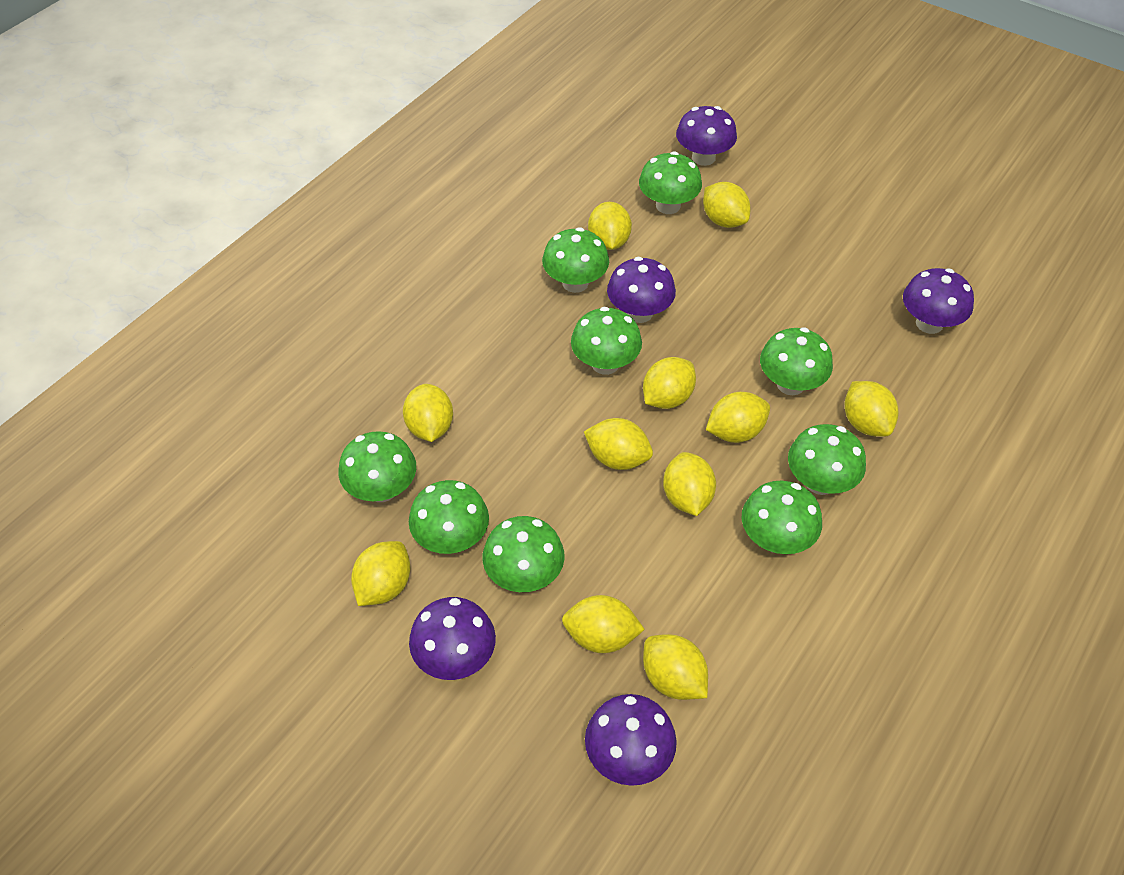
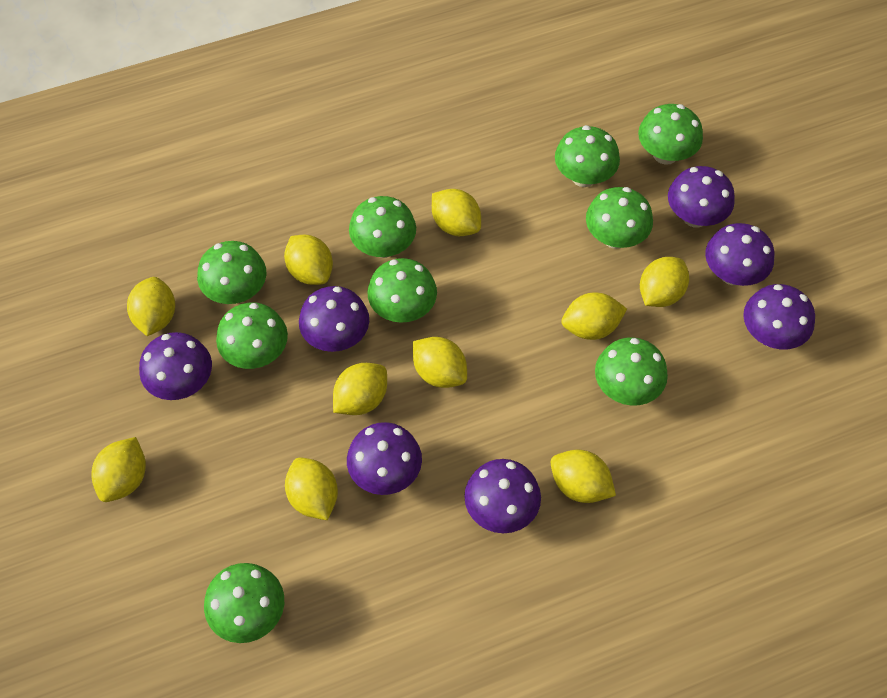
purple mushroom: [409,597,496,680] [585,694,677,786] [607,257,676,323] [676,106,737,166] [903,268,974,334] = 5 -> [139,332,212,400] [299,286,369,352] [347,422,422,495] [464,459,541,533] [668,166,735,228] [705,223,775,286] [743,284,815,349] = 7
yellow lemon: [351,541,410,606] [403,384,453,442] [562,595,645,653] [584,418,653,470] [588,202,632,250] [643,357,696,409] [643,634,708,700] [663,452,716,516] [703,182,750,228] [706,392,770,443] [844,381,899,437] = 11 -> [92,437,146,502] [127,277,175,336] [284,235,333,285] [285,458,338,520] [333,363,387,415] [413,337,467,388] [432,189,481,236] [550,450,616,503] [562,293,627,340] [640,257,689,307] = 10

